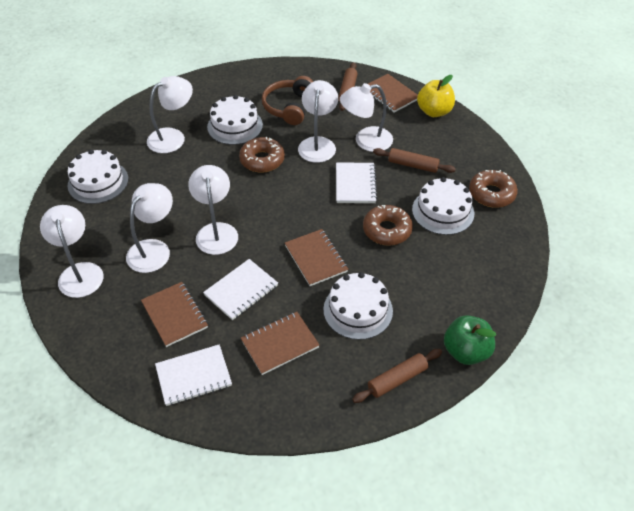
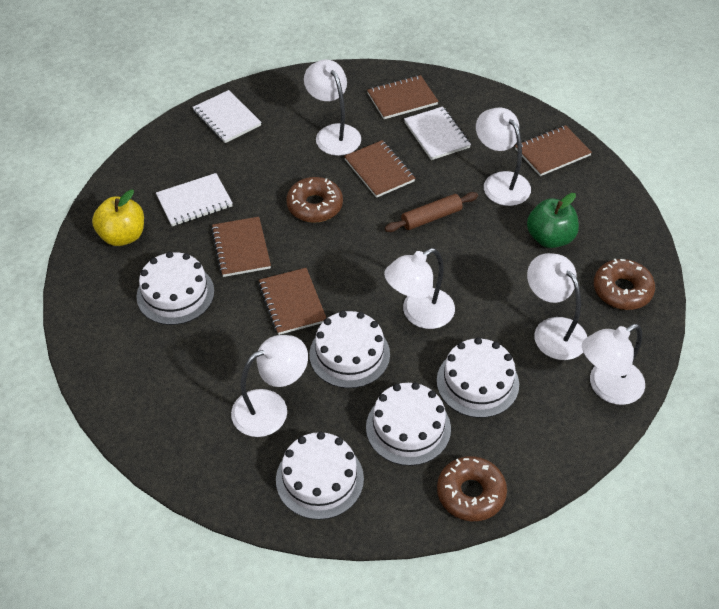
brown headphones: [262,76,313,125] = 1 -> none = 0
brown notebook: [141,282,208,347] [241,312,319,375] [285,229,348,286] [368,74,418,113] = 4 -> [211,217,271,277] [258,268,326,335] [344,140,415,198] [367,75,438,119] [515,125,592,176] = 5
brown rolling pin: [338,62,358,111] [352,349,442,403] [373,148,456,173] = 3 -> [385,192,478,232] = 1
white cake: [67,149,128,204] [207,95,263,145] [323,272,393,340] [412,177,474,235] = 4 -> [136,252,214,325] [276,432,364,520] [309,311,390,388] [366,382,451,466] [437,337,519,418] = 5

